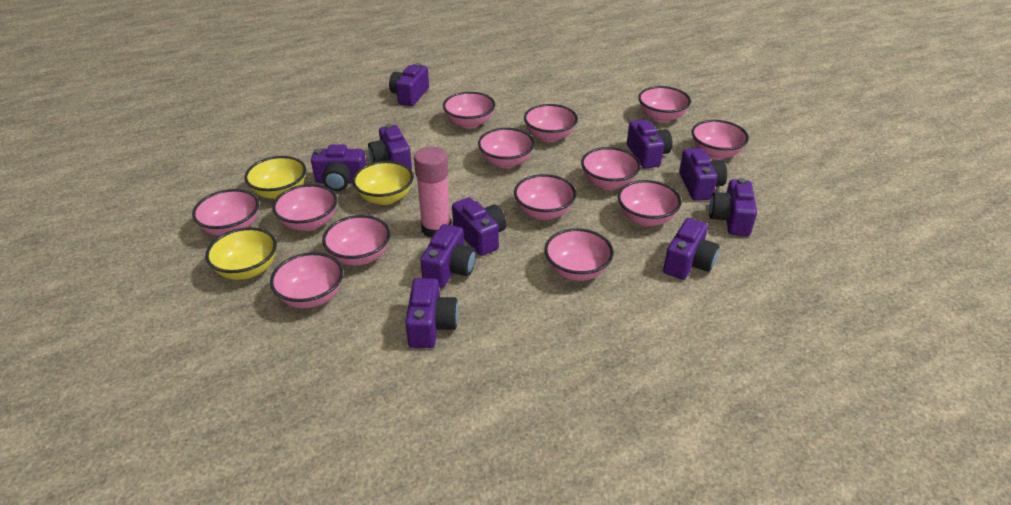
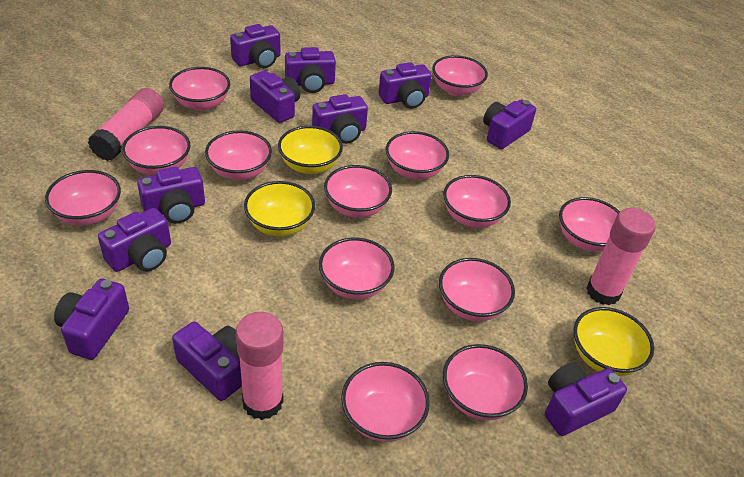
pink glue stick: [414,147,451,238] = 1 -> [88,88,164,161] [236,312,283,420] [586,208,656,305] = 3
purple camera: [311,145,366,191] [368,124,412,170] [389,63,429,106] [405,278,459,348] [420,224,476,288] [452,197,506,256] [627,119,672,169] [663,218,719,280] [679,148,727,201] [709,178,757,236] = 10 -> [54,278,129,360] [98,208,171,272] [137,167,205,223] [172,321,242,401] [230,24,280,68] [250,70,300,123] [285,47,336,93] [312,94,368,144] [378,62,432,109] [483,99,536,149] [545,362,627,436] = 11

